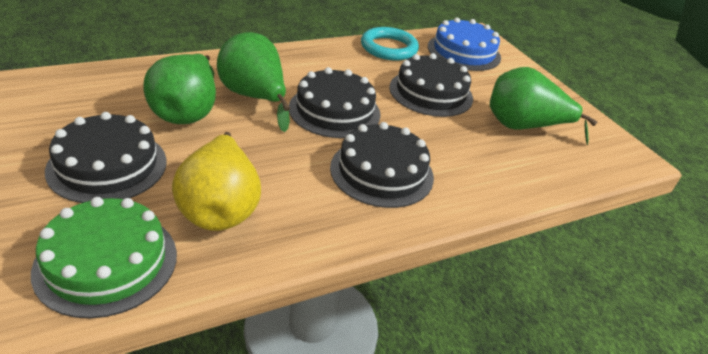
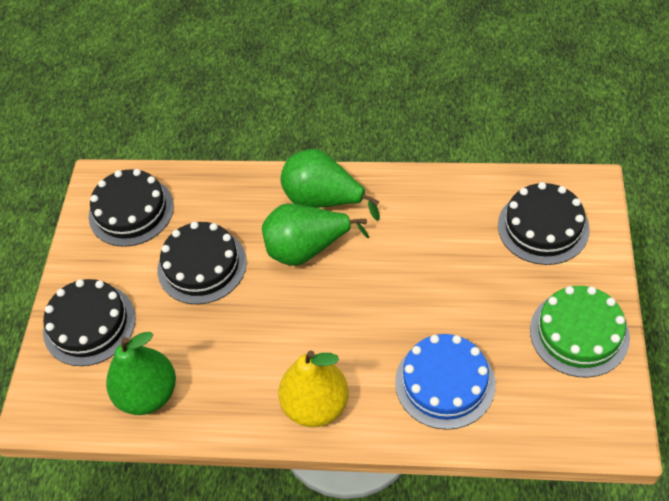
turquoise ring: [361,27,419,61] = 1 -> none = 0

